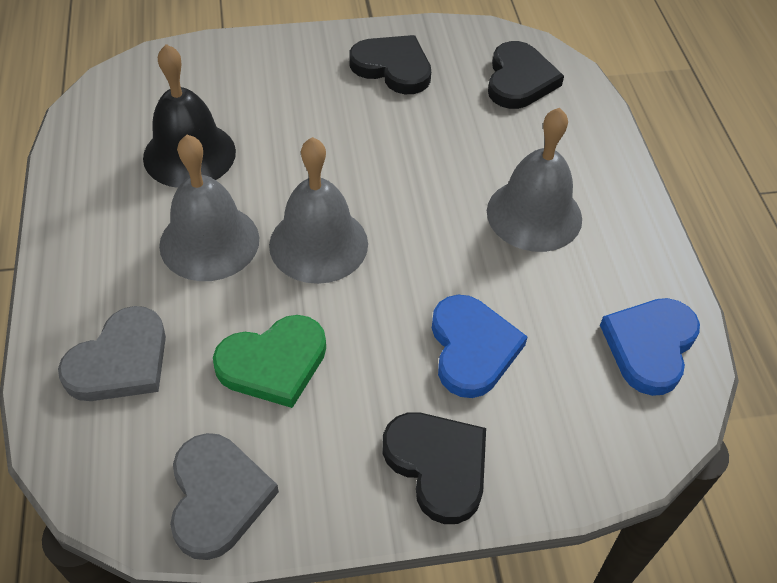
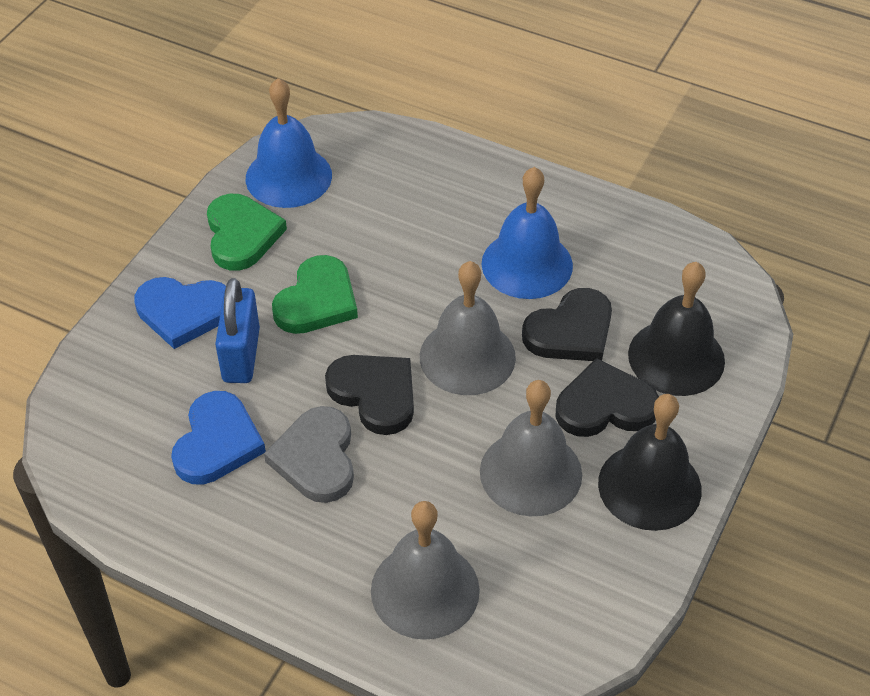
black bell: [143,44,236,188] = 1 -> [598,394,702,531] [628,262,725,396] = 2
blue bell: none = 0 -> [246,78,332,208] [482,167,573,299] = 2
blue padlock: none = 0 -> [215,278,260,383] = 1
green heart: [213,315,326,408] = 1 -> [207,194,287,271] [272,255,358,334] = 2
grey heart: [58,306,166,401] [170,433,279,560] = 2 -> [264,406,354,503] = 1

